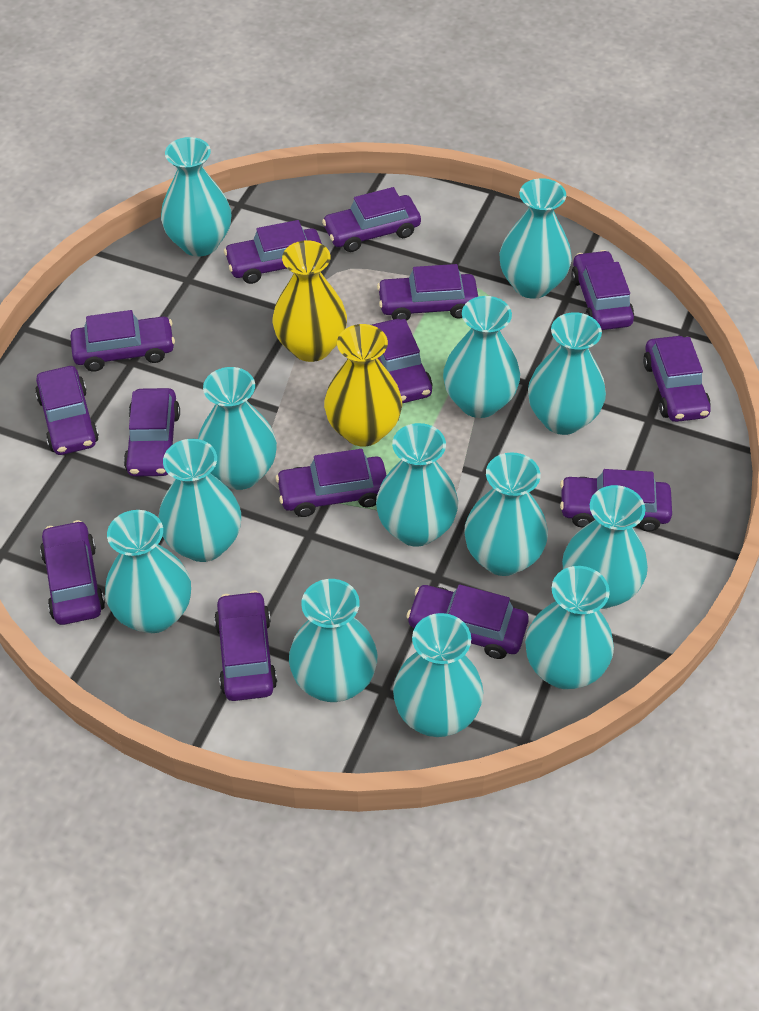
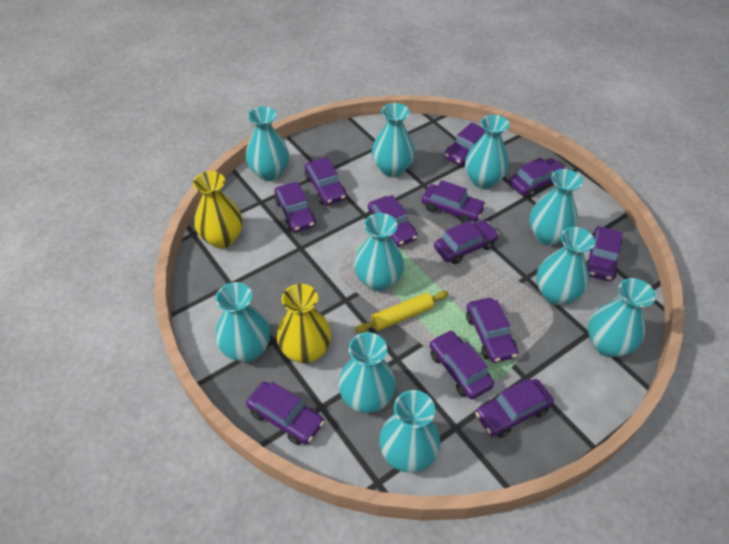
purple car: [35,366,99,455] [40,520,105,625] [70,310,175,372] [124,388,180,477] [214,591,277,701] [224,220,322,284] [276,449,387,517] [322,187,421,252] [372,319,433,403] [377,264,478,321] [407,584,529,659] [560,469,672,531] [571,250,634,330] [643,336,711,422] = 14 -> [246,382,324,445] [274,182,316,232] [305,157,347,205] [368,195,418,247] [422,180,486,223] [429,330,494,399] [434,220,499,264] [444,122,485,166] [466,298,518,363] [475,378,554,438] [509,158,567,198] [586,226,623,282] = 12
turquoise vase: [105,510,191,633] [159,439,241,562] [161,137,231,257] [198,367,277,490] [289,579,377,702] [376,423,458,547] [393,613,483,737] [443,296,520,418] [464,452,548,576] [500,178,572,299] [525,566,614,689] [528,312,606,435] [562,485,648,609] = 13 -> [215,282,270,362] [246,106,289,181] [338,332,396,413] [354,213,404,291] [372,103,415,177] [379,390,440,473] [465,114,510,189] [529,169,583,246] [536,227,595,305] [588,278,656,357] = 10
yellow rolling pin: none = 0 -> [355,291,449,333] = 1

